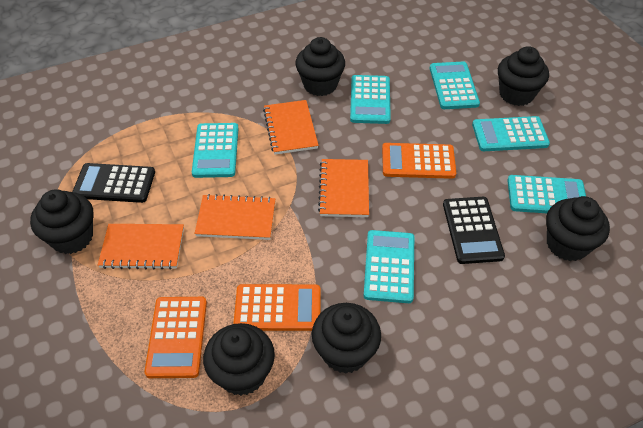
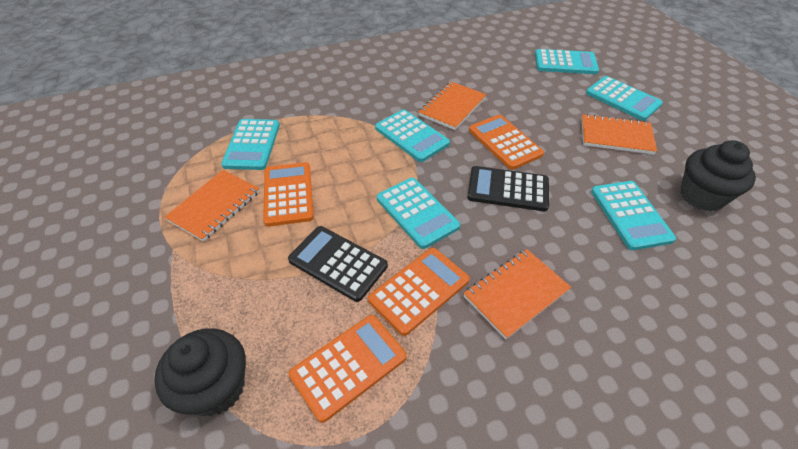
black cupcake: [30,189,93,254] [203,323,275,396] [295,37,345,96] [312,303,381,374] [498,46,549,106] [546,196,610,261] = 6 -> [154,328,246,416] [680,140,756,211] = 2
orange calculator: [144,297,207,378] [233,284,321,331] [382,143,456,179] = 3 -> [263,162,314,226] [289,315,407,423] [368,248,470,336] [469,114,544,170] = 4

